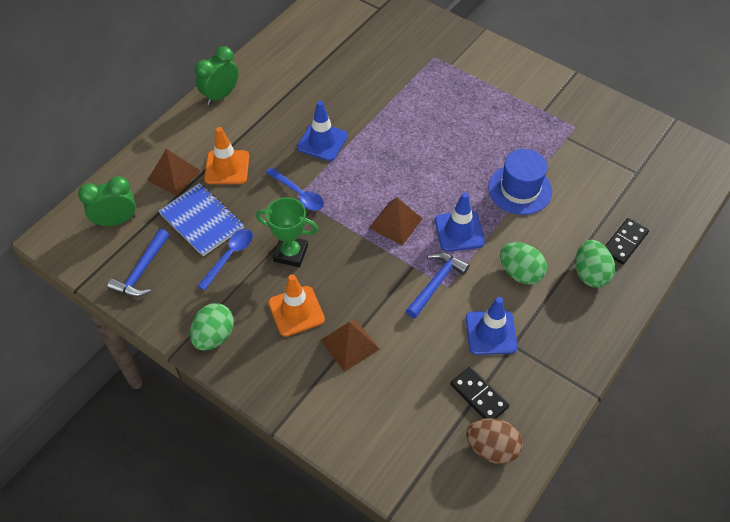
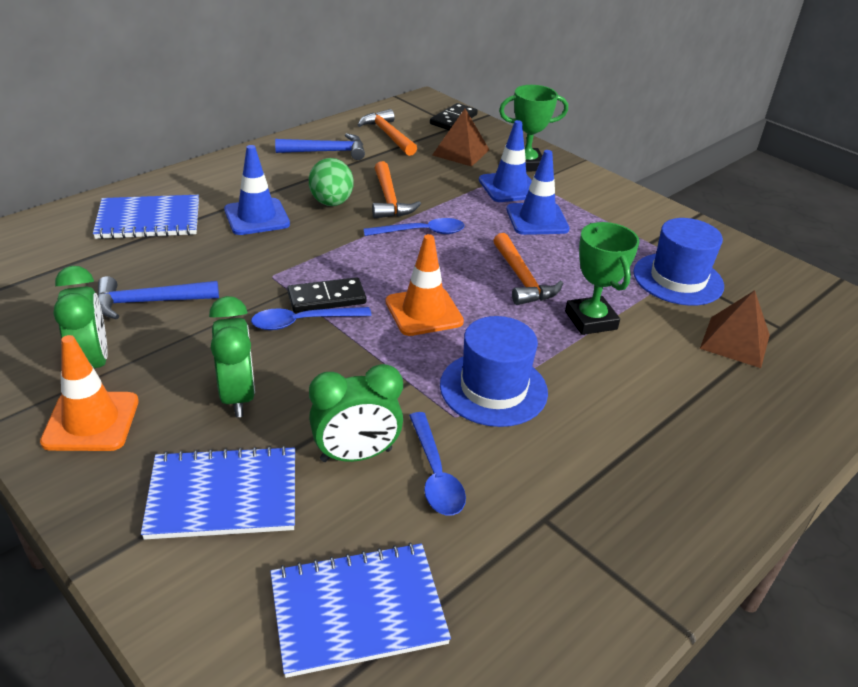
blue hat: [488,149,552,215] = 1 -> [440,316,548,427] [633,218,724,305] = 2
blue notebook: [158,183,244,256] = 1 -> [93,195,199,239] [141,446,295,540] [270,543,451,678] = 3
blue spoon: [198,229,253,291] [266,167,324,211] = 2 -> [251,307,371,330] [363,218,465,236] [409,412,466,516] = 3
brown egg: [466,418,523,464] = 1 -> none = 0
brown pyramid: [147,149,200,196] [320,319,380,372] [369,198,423,246] = 3 -> [432,109,489,167] [700,290,770,368] = 2
green clock: [78,176,136,227] [195,46,238,105] = 2 -> [54,266,108,370] [209,296,255,417] [309,364,403,462] = 3
green egg: [190,303,234,351] [500,242,547,285] [575,240,615,287] = 3 -> [309,158,354,206] = 1
green trophy: [256,197,319,267] = 1 -> [499,85,568,171] [565,222,639,335] = 2
orange hammer: none = 0 -> [358,109,417,156] [372,161,421,218] [493,233,563,305] = 3

